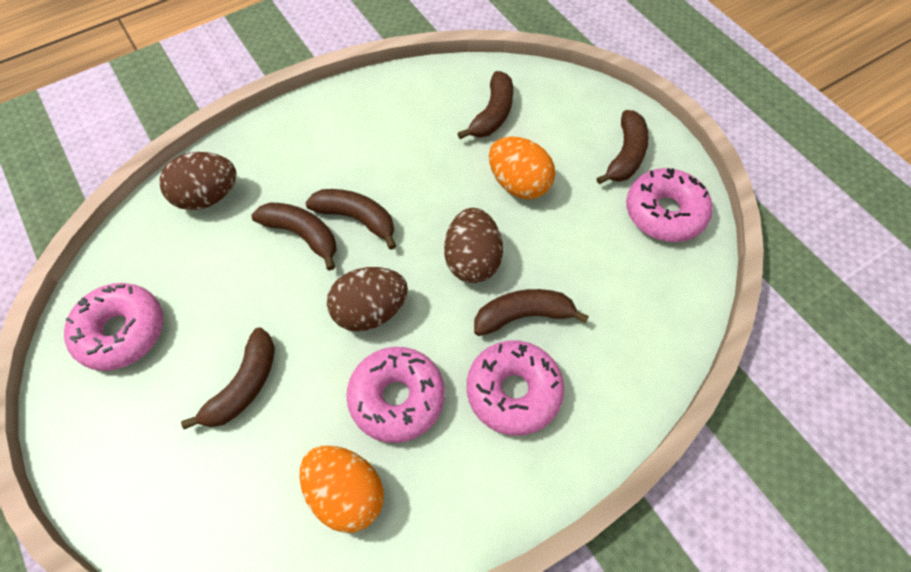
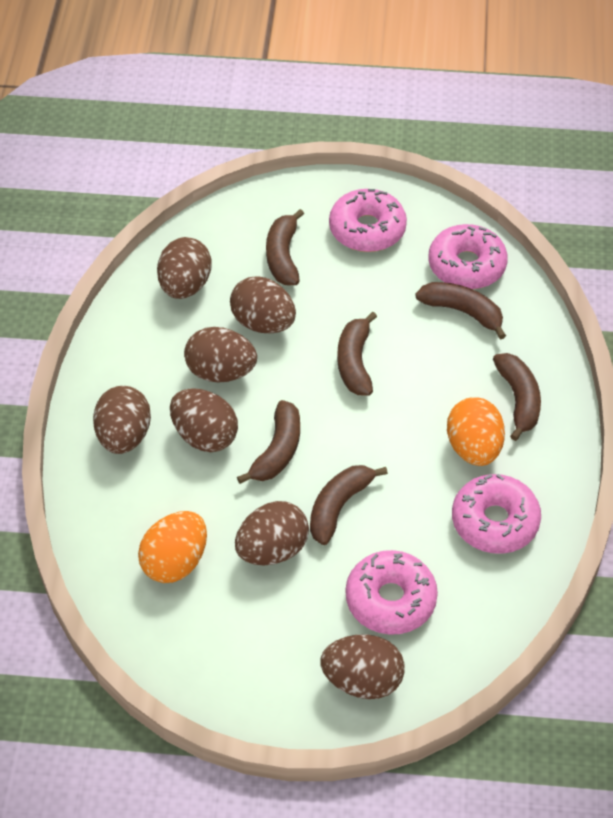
brown egg: [160,152,237,210] [327,267,408,332] [444,208,503,283] = 3 -> [93,386,151,454] [157,237,212,299] [170,388,238,452] [184,327,257,382] [230,276,296,333] [235,501,309,565] [320,635,405,699] = 7

